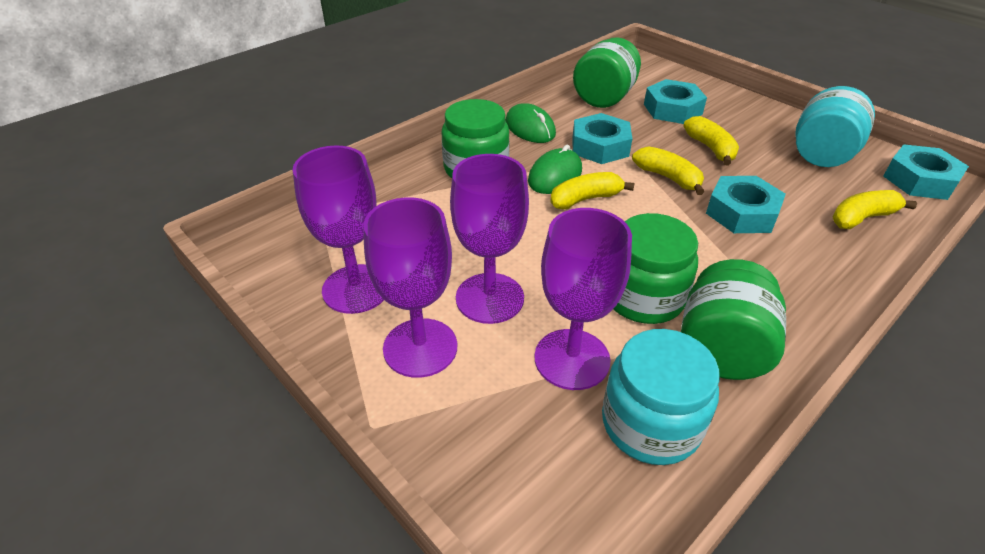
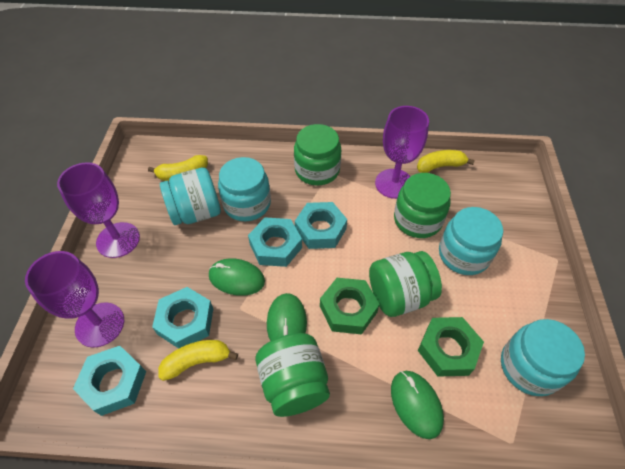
green mouse: [505,103,556,143] [528,145,582,194] = 2 -> [209,258,265,296] [267,293,307,341] [391,371,444,439] = 3
green nut: none = 0 -> [320,278,380,334] [418,317,484,377] = 2
purple goblet: [293,146,384,314] [363,197,457,378] [450,154,529,324] [534,208,632,390] = 4 -> [25,251,124,348] [57,162,140,258] [375,106,429,199] = 3
turquoise jar: [602,329,720,465] [795,86,875,167] = 2 -> [160,167,221,225] [218,157,271,221] [439,207,503,275] [501,319,585,396] = 4
yellow banana: [550,172,635,209] [632,146,704,195] [683,116,739,166] [832,190,917,229] = 4 -> [148,155,208,181] [158,340,238,381] [417,150,475,173] = 3

